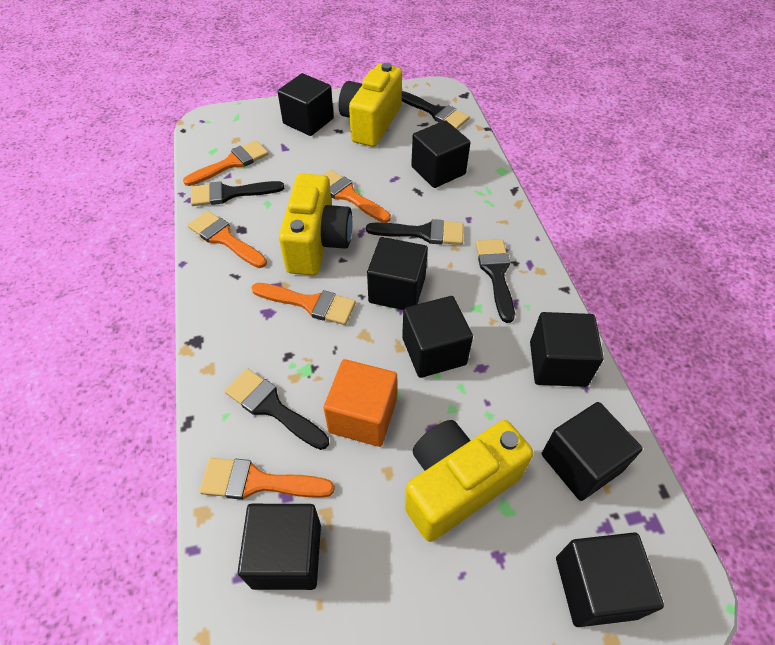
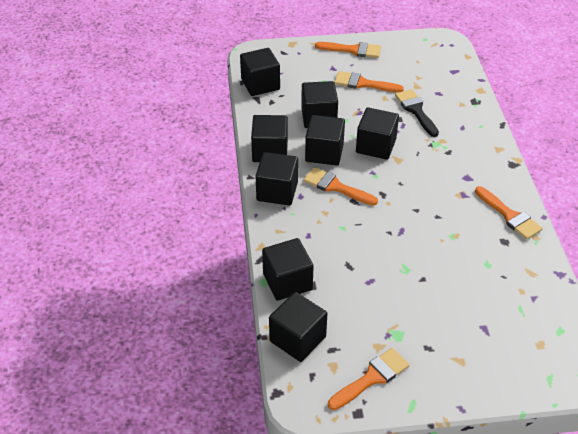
black brush: [191,181,284,206] [225,368,329,450] [366,219,464,245] [402,91,470,129] [476,239,515,323] = 5 -> [395,89,439,137] = 1
orange cube: [324,359,397,447] = 1 -> none = 0
yellow camera: [279,174,352,275] [338,63,402,147] [405,420,533,542] = 3 -> none = 0

